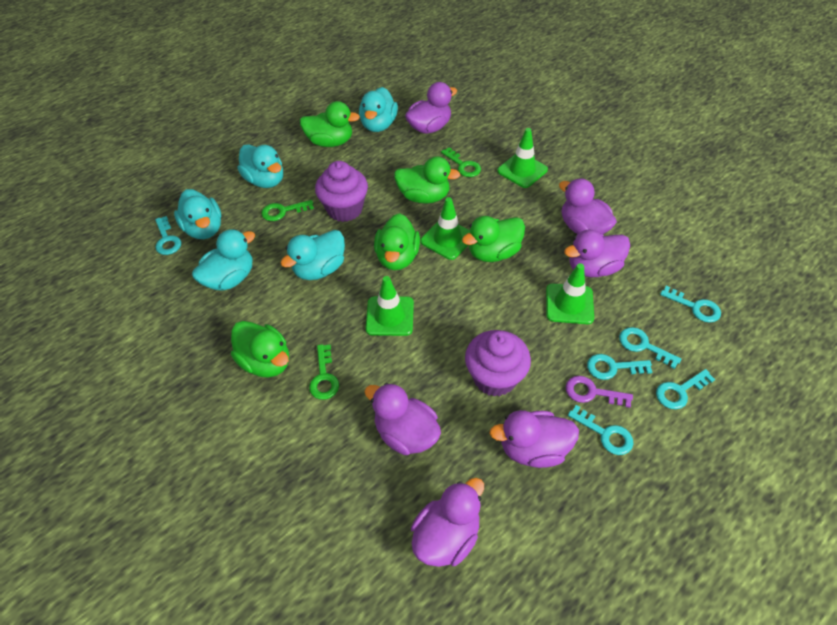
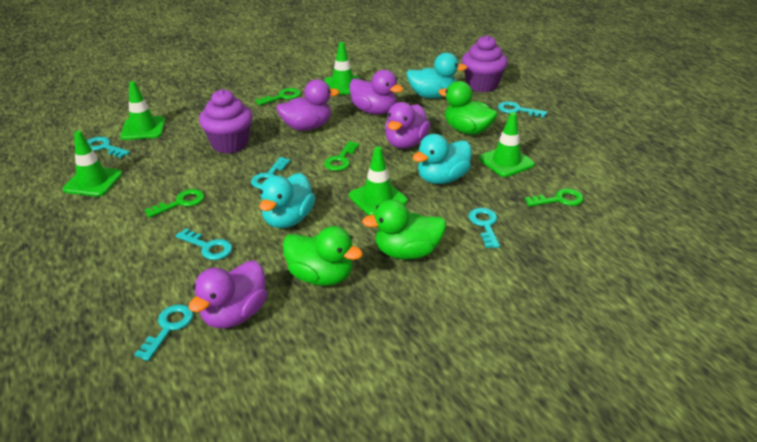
green duck: [231,321,289,377] [300,101,360,147] [374,213,420,270] [394,156,460,204] [462,216,525,262] = 5 -> [283,226,363,286] [362,200,446,259] [438,81,498,135] = 3
green key: [261,200,314,221] [309,344,339,400] [441,147,481,177] = 3 -> [144,189,204,218] [255,88,301,106] [324,141,359,171] [525,188,584,207] = 4
green traffic cone: [366,276,414,336] [420,197,470,260] [497,128,548,188] [546,263,594,324] = 4 -> [63,131,122,197] [120,81,166,140] [325,42,360,95] [349,146,408,215] [479,112,535,177] = 5
purple duck: [364,383,441,455] [405,82,457,134] [411,478,484,567] [489,410,579,468] [559,179,617,234] [564,230,630,277] = 6 -> [188,261,267,328] [276,79,340,131] [349,70,403,114] [385,102,431,148] = 4
purple key: [566,376,633,408] = 1 -> none = 0
turquoise duck: [174,189,221,239] [192,229,255,291] [238,144,283,188] [281,230,345,280] [359,87,398,132] = 5 -> [259,173,316,228] [406,53,467,98] [412,134,472,184] = 3

